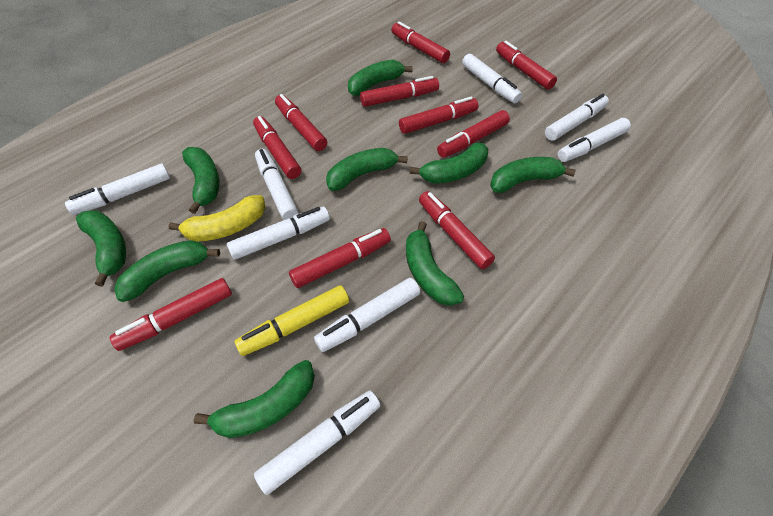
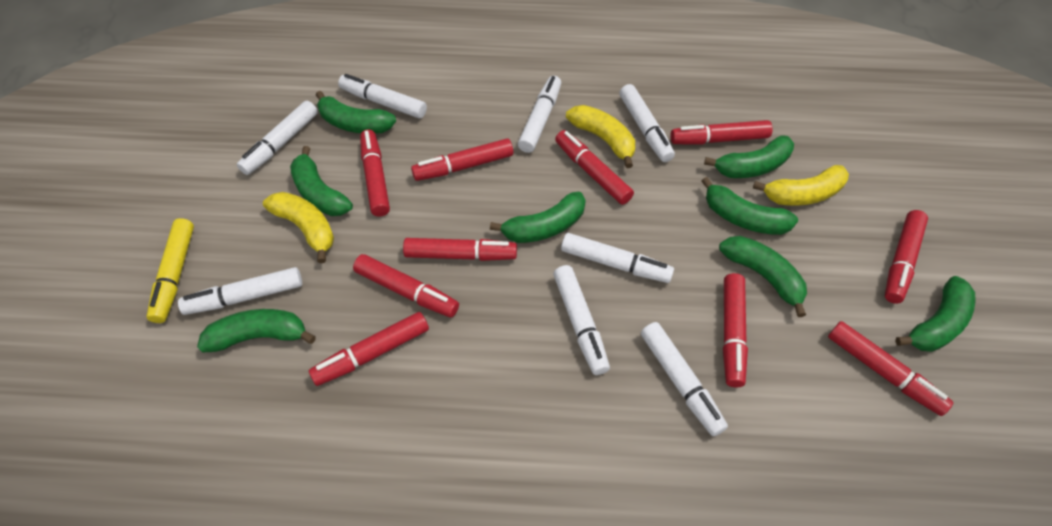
green banana: [76,210,126,287] [114,240,220,302] [182,147,219,214] [194,360,315,438] [326,148,408,191] [348,60,412,96] [406,221,464,306] [410,143,488,184] [490,157,576,193] = 9 -> [197,309,316,352] [290,146,353,216] [316,91,396,134] [490,192,586,243] [702,177,798,235] [704,136,794,178] [719,236,807,317] [895,276,975,352] = 8
yellow banana: [168,195,265,241] = 1 -> [263,192,334,263] [566,105,635,168] [753,165,849,206] = 3

